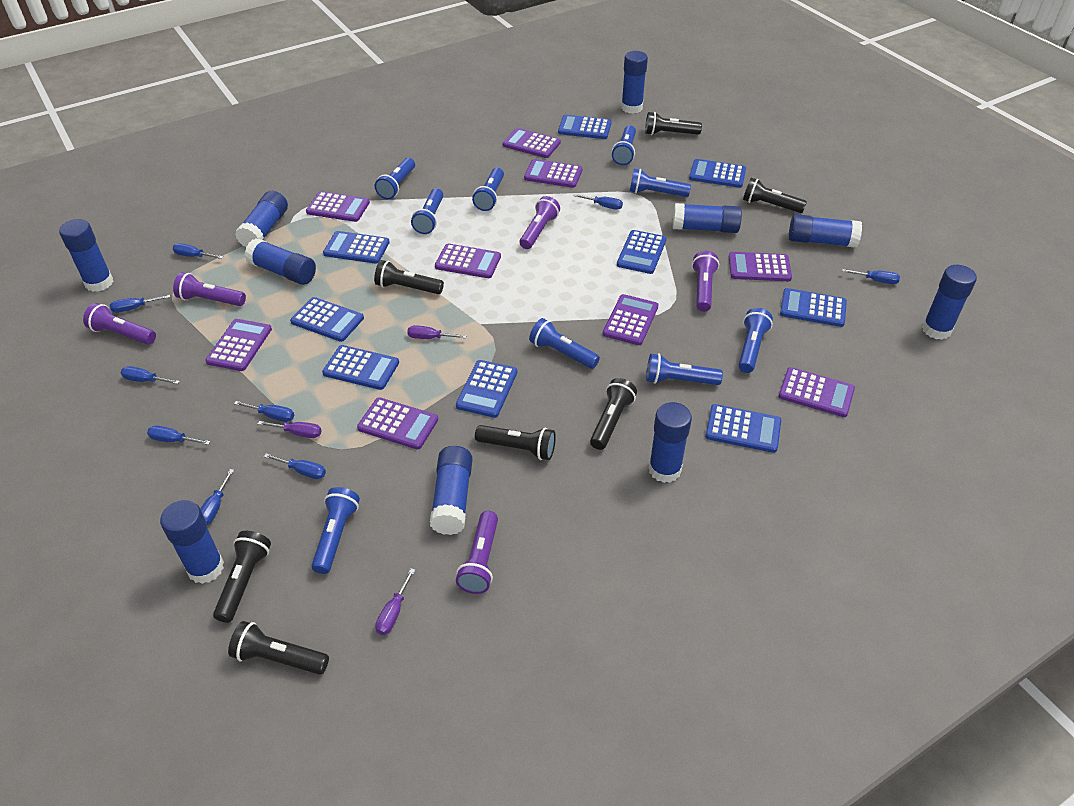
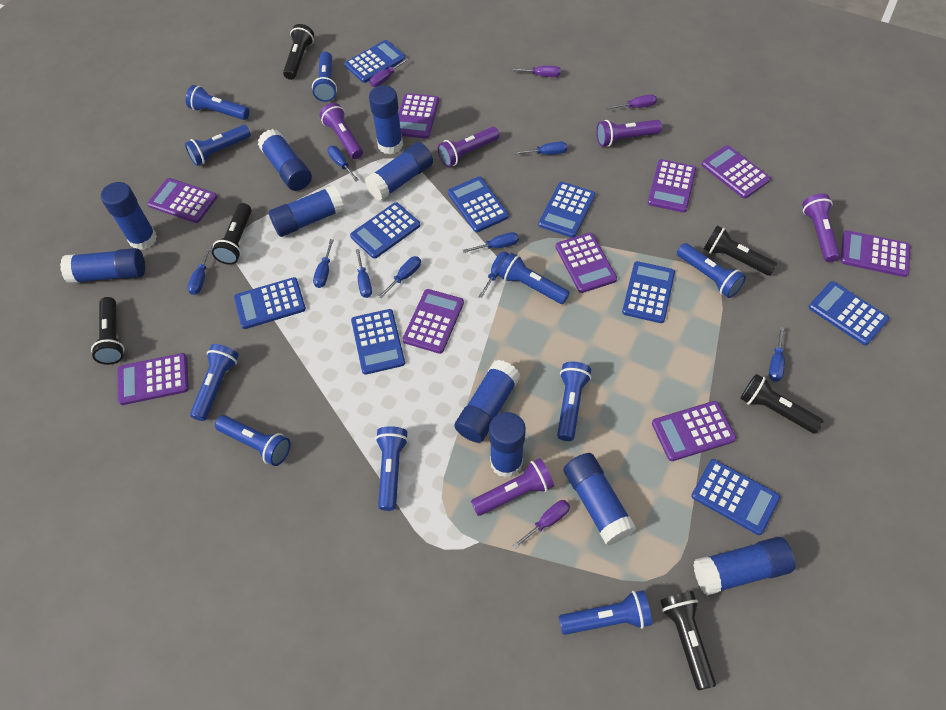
black flashlight: [213,531,271,623] [228,621,329,675] [374,260,444,294] [475,425,556,460] [590,378,637,450] [645,112,702,135] [743,178,807,213] = 7 -> [91,297,125,365] [212,203,252,265] [283,24,314,80] [660,591,716,691] [704,226,777,276] [740,374,824,434] = 6
blue flashlight: [311,487,360,574] [375,158,415,199] [411,188,443,234] [472,168,504,211] [529,318,600,369] [612,126,636,165] [630,169,691,197] [646,354,723,385] [738,308,773,373] = 9 -> [185,125,251,166] [186,85,249,120] [190,344,239,421] [215,415,291,466] [312,52,337,102] [375,426,408,511] [499,253,570,304] [557,362,591,441] [559,590,652,635] [677,243,746,298] = 10
purple screwdriver: [258,421,322,438] [375,568,415,635] [407,325,467,339] = 3 -> [370,58,409,87] [510,66,561,77] [513,500,570,549] [606,94,657,110] = 4

